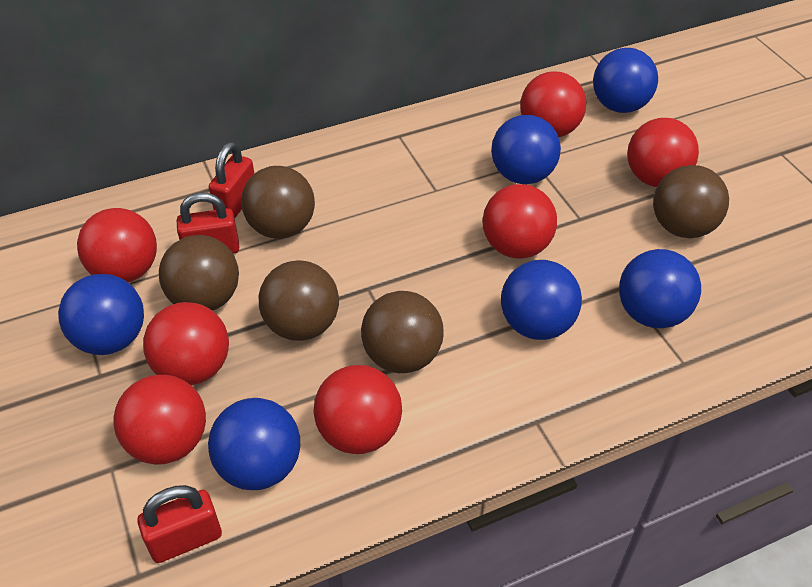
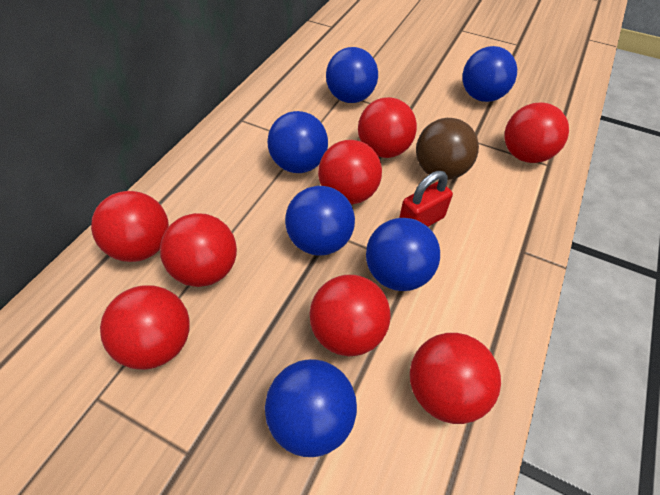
brown ball: [159,235,239,311] [241,166,315,239] [259,260,339,341] [361,291,444,373] [653,165,729,238] = 5 -> [416,118,479,180] = 1
red ball: [77,208,157,283] [114,375,206,465] [143,302,229,385] [313,365,402,454] [483,184,557,259] [520,71,586,137] [627,118,699,187] = 7 -> [91,191,169,262] [100,285,189,370] [160,213,237,287] [310,275,391,356] [318,140,382,204] [358,97,417,158] [410,333,501,424] [504,102,569,163] = 8
red padlock: [137,485,222,563] [177,192,239,254] [209,142,254,218] = 3 -> [399,171,453,227] = 1

